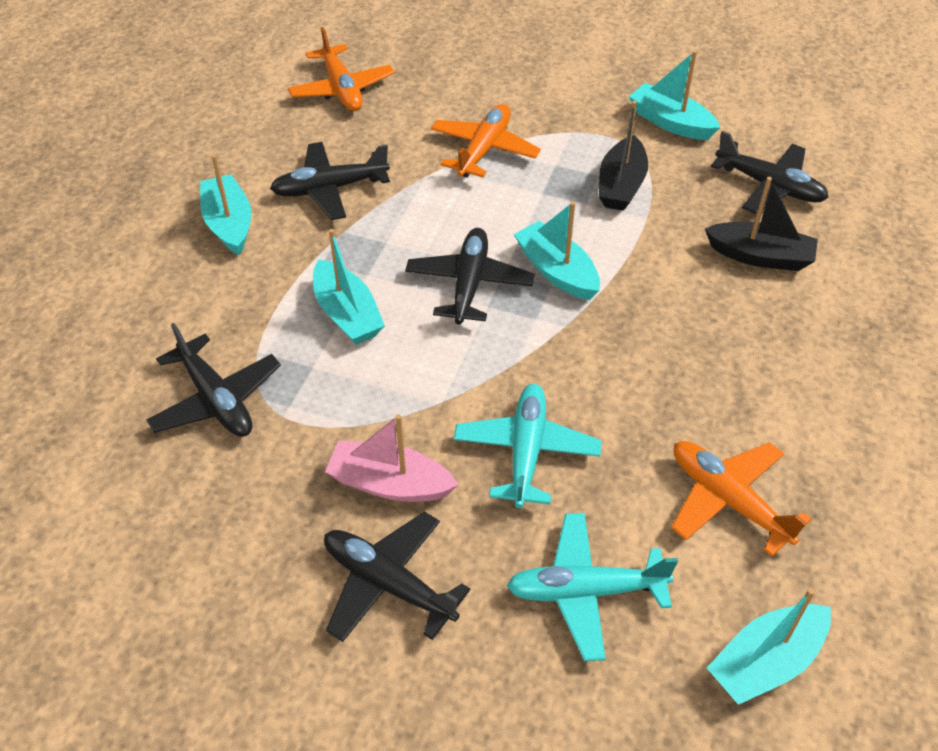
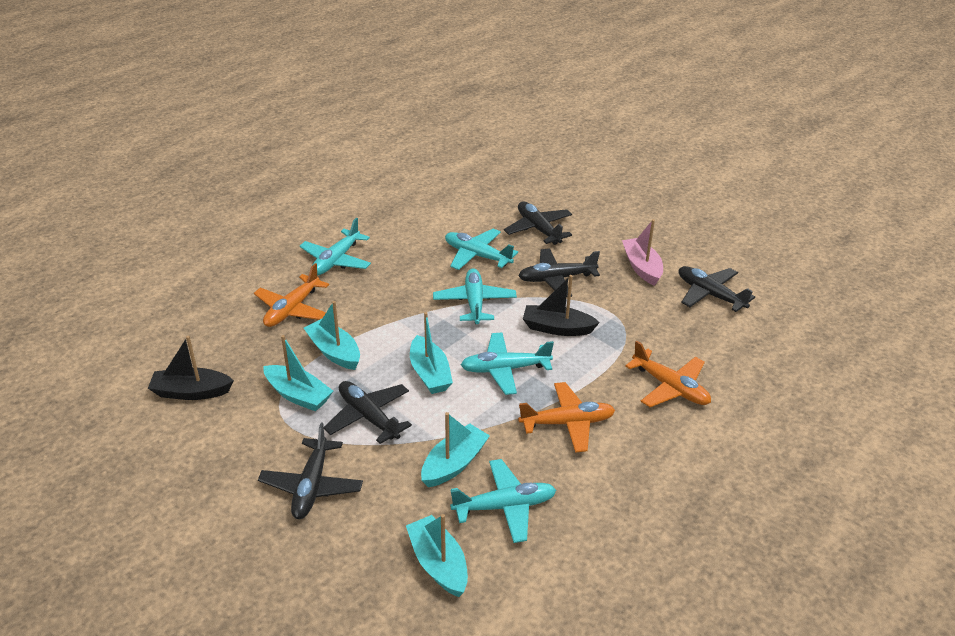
turquoise plane: [454,384,602,508] [507,513,678,661] = 2 -> [299,218,371,276] [433,269,517,324] [445,229,518,270] [450,459,556,543] [461,332,554,395] = 5

